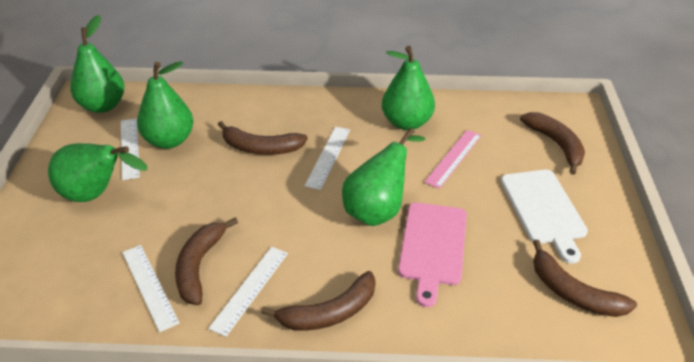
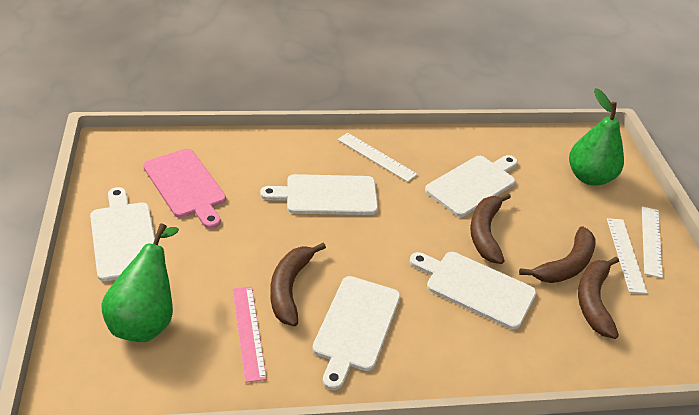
brown banana: [175,217,238,305] [218,121,308,155] [261,271,376,331] [520,112,585,175] [533,240,637,317] = 5 -> [270,243,326,326] [470,193,511,264] [519,226,596,283] [578,257,619,339] = 4
green pear: [48,143,147,202] [70,15,125,113] [137,61,194,149] [342,128,425,226] [382,46,435,130] = 5 -> [101,223,179,342] [569,88,624,185] = 2
white cutting board: [501,169,588,263] = 1 -> [90,187,155,281] [260,174,378,215] [312,276,400,390] [410,252,536,330] [425,155,518,217] = 5
white ruler: [121,118,140,180] [122,245,180,332] [208,247,288,337] [305,127,350,190] = 4 -> [338,133,417,182] [607,218,647,294] [642,207,663,278] = 3

